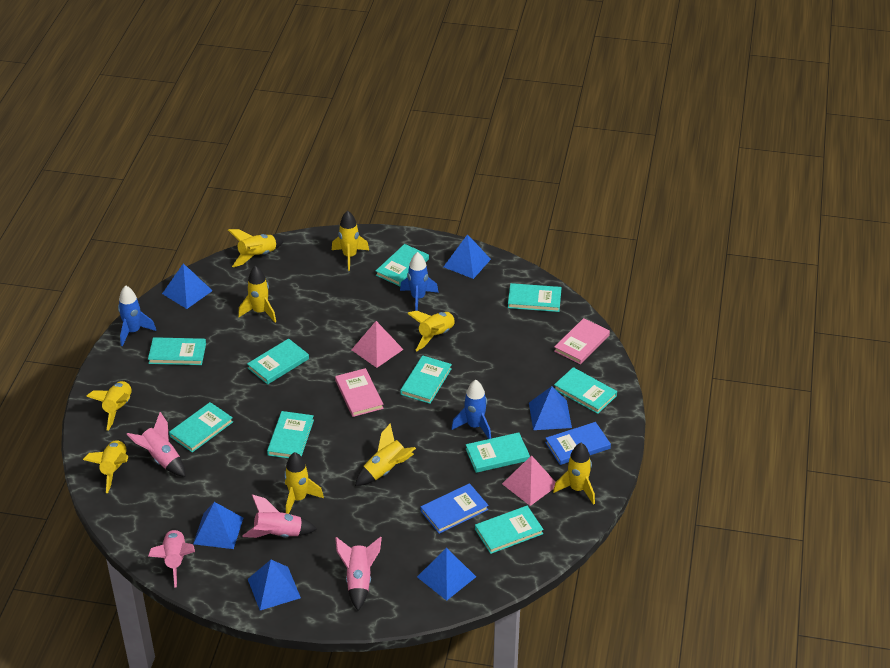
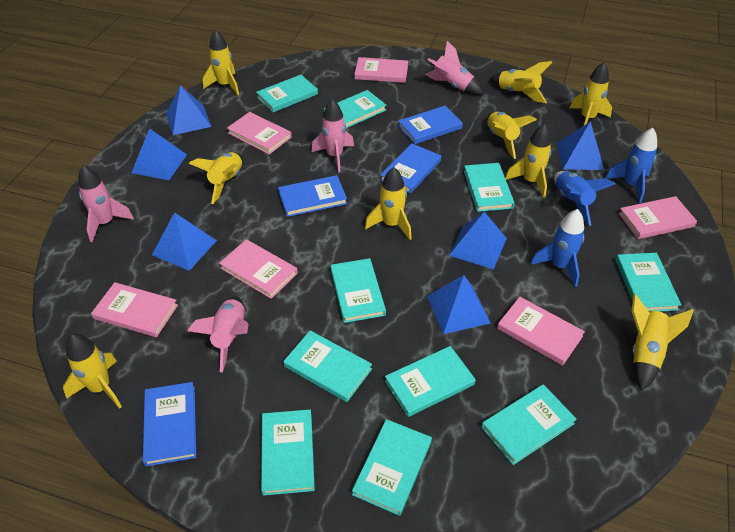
blue book: [421,483,488,534] [545,422,611,465] = 2 -> [143,382,196,466] [278,175,347,217] [380,143,441,194] [398,106,463,144] = 4
pink book: [335,368,384,417] [554,318,610,364] = 2 -> [91,282,178,337] [219,239,298,299] [227,112,292,155] [354,57,408,83] [497,297,585,366] [618,196,697,239] = 6
pink pyramid: [351,321,404,368] [502,455,555,506] = 2 -> none = 0

